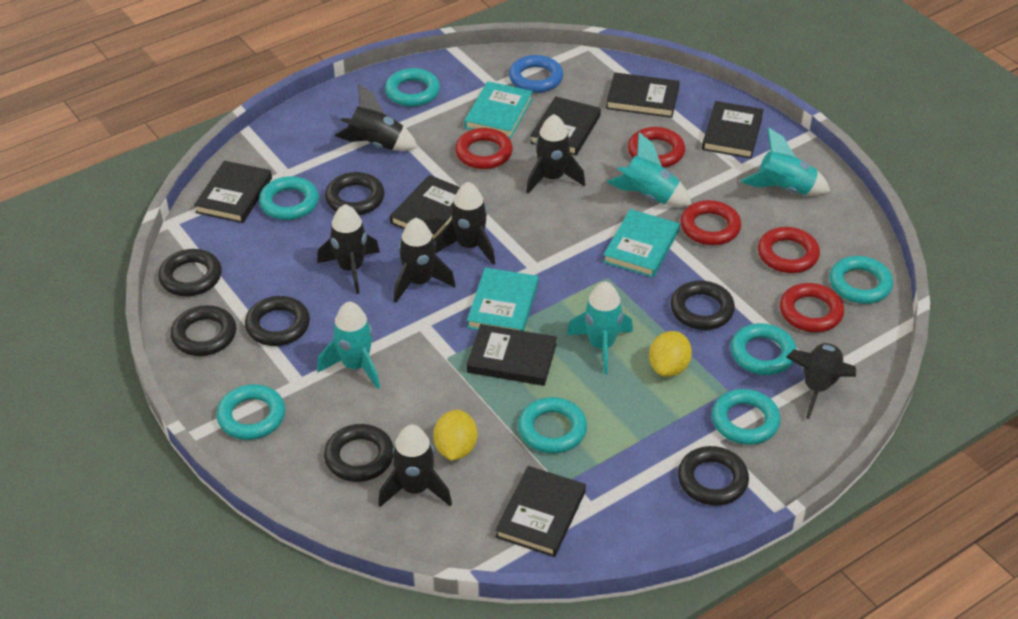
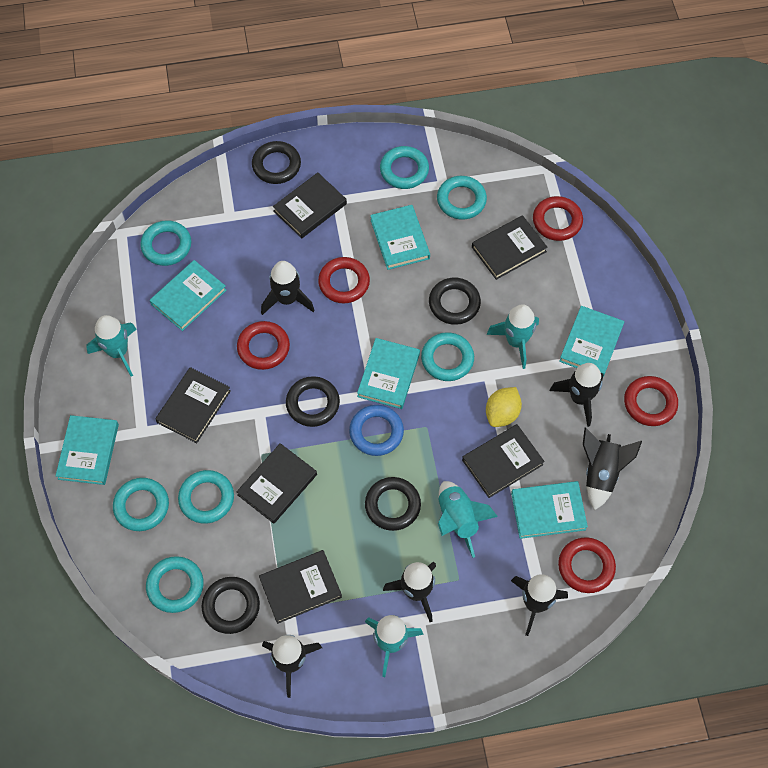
black book: [194,161,272,223] [390,175,460,242] [467,324,557,386] [496,466,586,557] [530,96,601,156] [606,72,680,118] [702,101,764,159] = 7 -> [156,367,231,443] [236,443,317,524] [259,550,342,624] [273,172,347,238] [462,424,545,498] [472,215,548,280] = 6
black ring: [158,249,222,296] [171,305,236,356] [245,296,310,346] [324,424,394,482] [325,172,385,215] [671,281,735,330] [678,446,749,506] = 7 -> [201,577,260,634] [252,141,301,184] [286,376,340,427] [365,477,421,531] [429,278,481,325] = 5
black rocket: [317,204,380,294] [334,83,418,151] [378,425,452,507] [394,218,456,303] [435,182,495,265] [526,114,585,194] [786,343,856,419] = 7 -> [261,261,315,315] [262,635,322,698] [383,562,436,622] [511,574,568,636] [550,363,603,427] [583,428,642,511] = 6
turquoise book: [464,81,533,139] [467,268,538,331] [603,209,680,278] = 3 -> [56,415,119,485] [150,260,227,331] [357,338,420,409] [370,205,430,270] [511,481,588,539] [559,306,624,377] = 6
yellow lemon: [433,410,477,461] [649,331,692,377] = 2 -> [486,387,522,427] = 1

